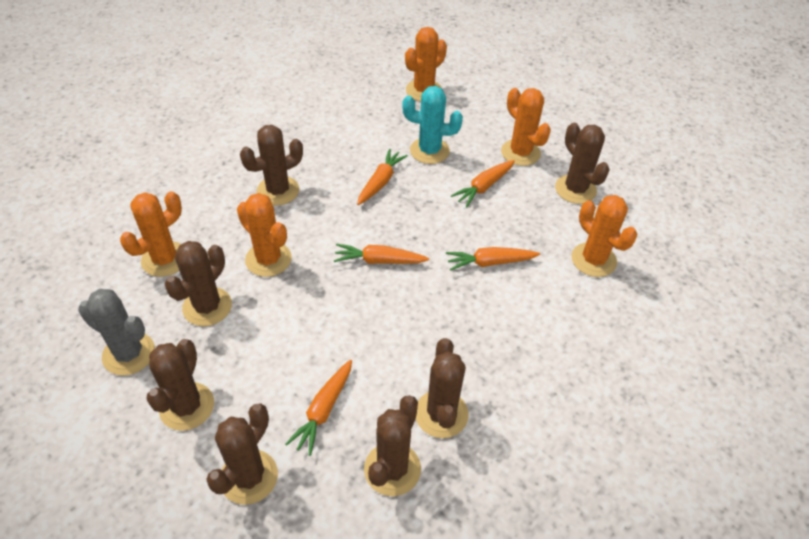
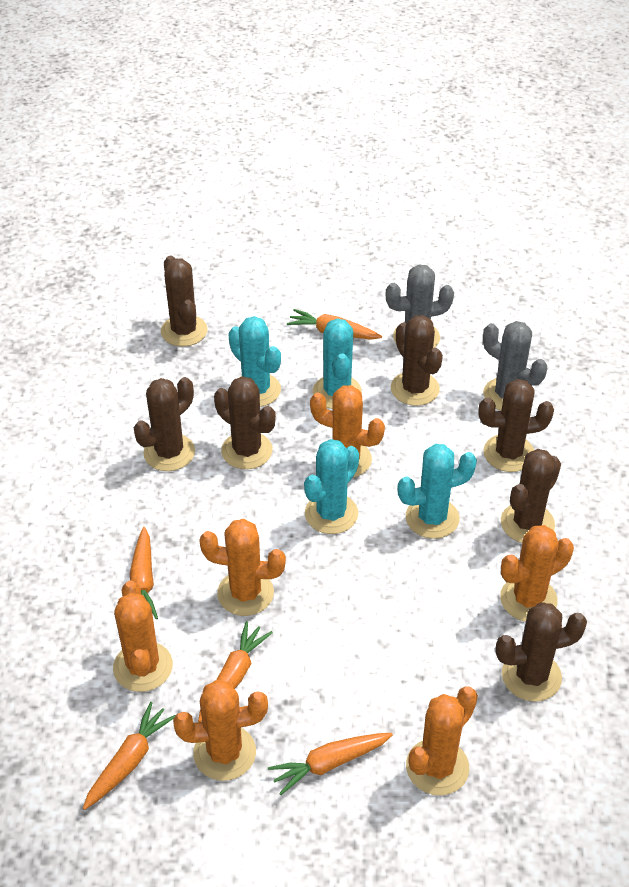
grey cactus: [78,289,155,376] = 1 -> [386,264,454,348] [483,321,547,411] = 2
orange cactus: [120,191,182,277] [237,193,292,277] [405,27,447,101] [501,88,551,166] [572,195,637,277] = 5 -> [113,580,173,692] [173,680,268,781] [199,519,286,616] [310,385,385,477] [406,686,478,796] [500,525,574,622] = 6
turquoise cactus: [402,86,463,164] = 1 -> [228,316,281,407] [304,439,359,534] [313,318,362,409] [397,444,477,539] = 4

